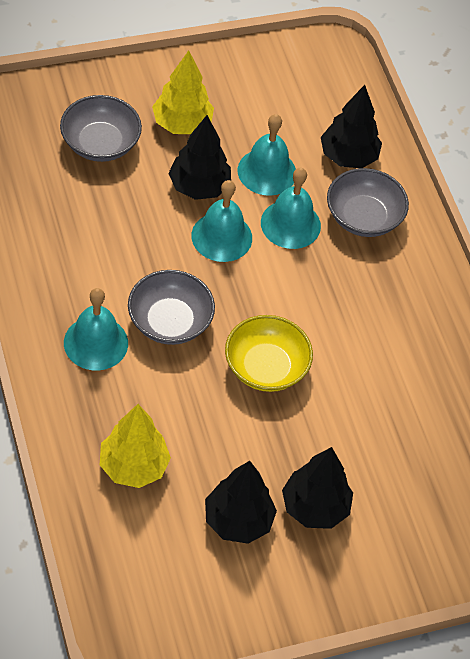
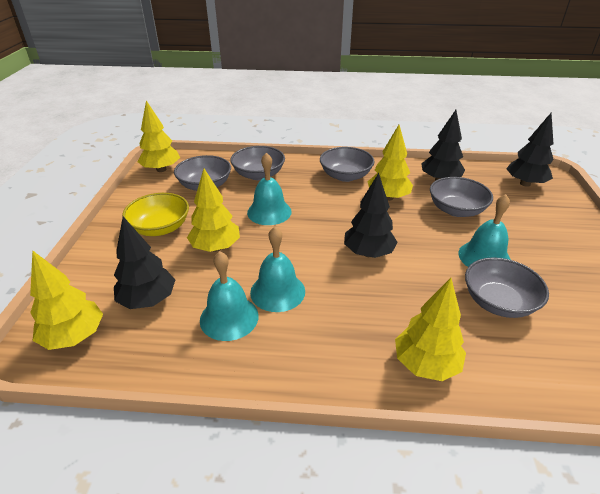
grey bowl: [60,95,142,162] [128,270,215,345] [327,168,409,237] = 3 -> [174,155,231,191] [230,146,285,180] [320,147,375,182] [430,177,493,217] [465,257,549,318] = 5
yellow tree: [100,404,171,488] [152,50,214,134] = 2 -> [30,250,103,350] [138,100,180,172] [187,169,240,252] [368,125,413,201] [395,278,466,381] = 5

